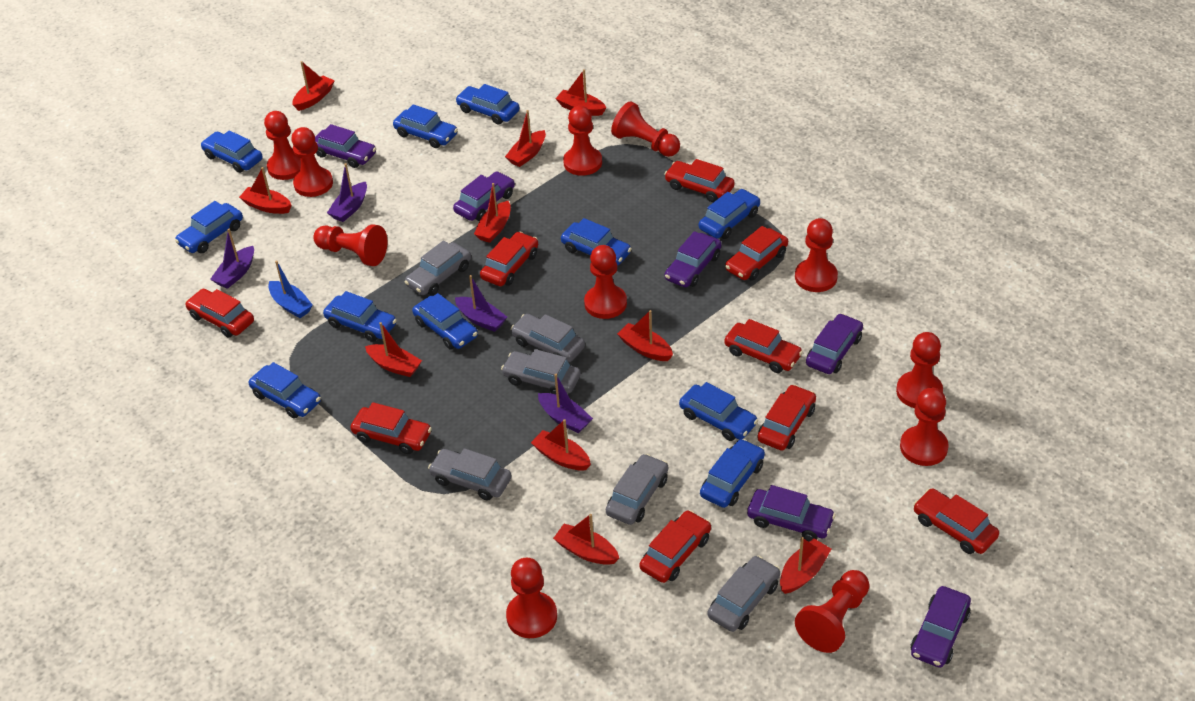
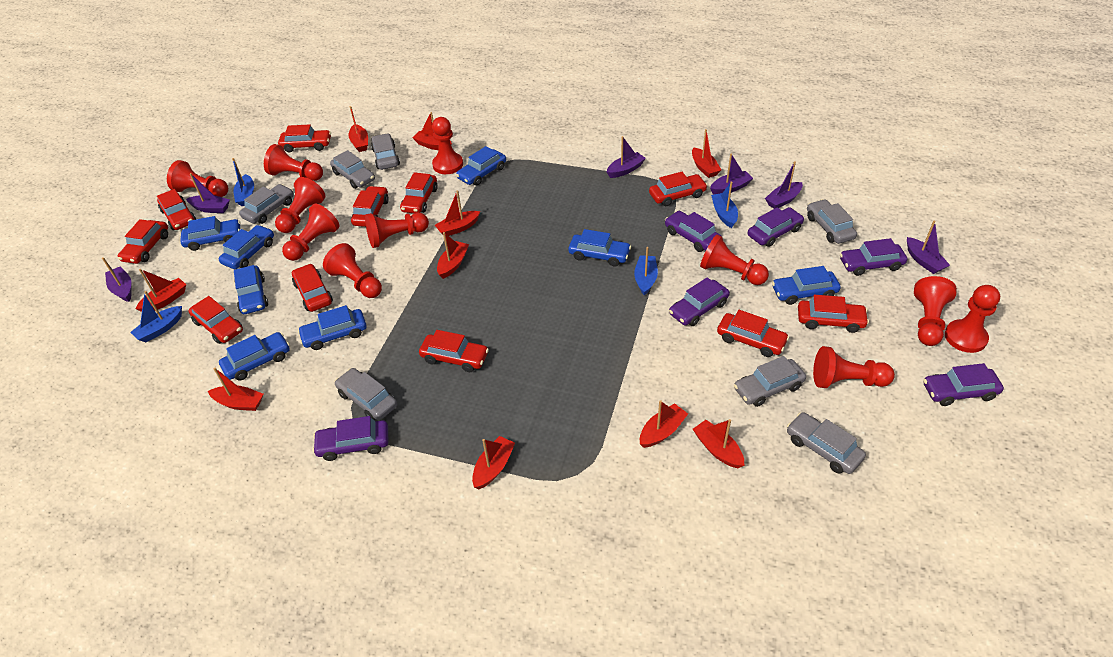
blue boat: [268,261,313,318] = 1 -> [130,291,182,342] [232,158,254,206] [634,247,658,295] [711,181,738,228] = 4
blue car: [175,201,243,253] [201,130,263,173] [248,362,321,419] [323,291,397,342] [393,104,458,148] [412,293,478,350] [456,84,520,125] [561,218,632,266] [679,382,758,441] [699,189,760,239] [700,439,765,508] = 11 -> [180,216,240,251] [219,225,274,269] [219,332,290,381] [234,265,268,314] [298,305,367,350] [456,146,506,186] [568,229,631,267] [772,266,841,305] = 8
grey car: [405,240,471,295] [428,448,512,501] [501,349,581,394] [511,314,585,362] [606,454,668,525] [708,556,780,632] = 6 -> [239,184,294,224] [330,150,375,189] [335,368,397,420] [371,133,400,170] [734,356,806,407] [787,412,866,474] [807,199,857,244] = 7
purple boat: [210,229,254,289] [327,163,367,222] [455,275,507,332] [538,374,593,433] = 4 -> [102,257,132,302] [186,173,230,213] [607,136,646,178] [710,153,753,195] [765,162,803,209] [907,220,950,274] = 6
red car: [185,289,254,338] [350,402,432,454] [480,232,538,286] [639,510,711,583] [665,159,735,202] [724,319,803,373] [725,226,788,281] [757,384,816,451] [913,489,999,554] = 9 -> [118,219,168,264] [157,189,196,230] [188,296,243,344] [278,124,331,152] [292,264,333,312] [351,186,389,227] [400,172,438,213] [419,330,489,372] [649,172,708,206] [717,310,789,357] [798,295,869,333] = 11

